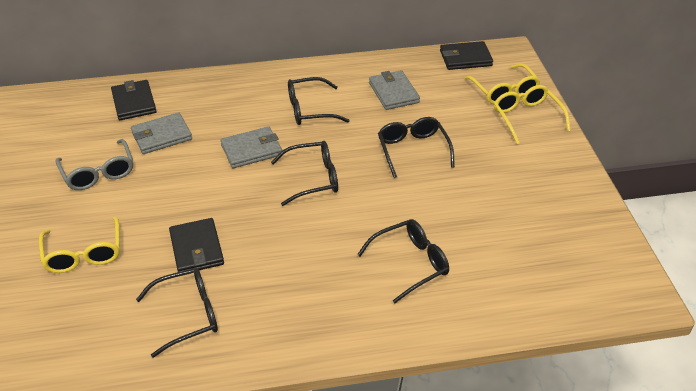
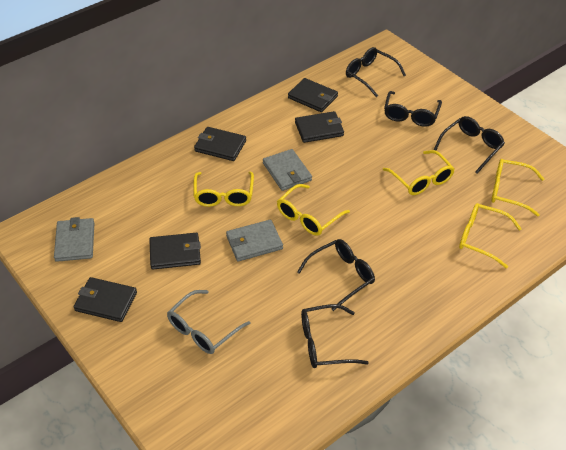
black wallet: [111,80,156,120] [169,218,224,272] [440,41,493,70] = 3 -> [74,277,137,322] [149,233,201,270] [194,127,246,161] [288,78,338,112] [295,111,344,143] = 5
yellow glasses: [39,217,120,273] [464,64,541,104] [494,85,571,144] = 3 -> [194,171,254,207] [277,184,350,236] [383,150,455,195] [459,203,522,269] [491,159,544,216] = 5

